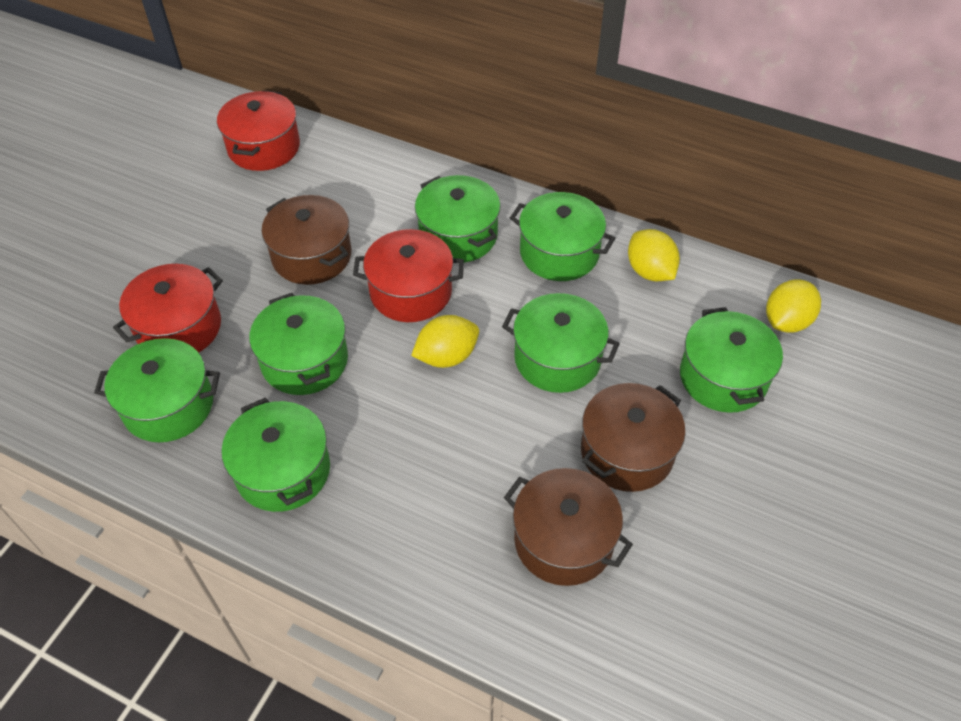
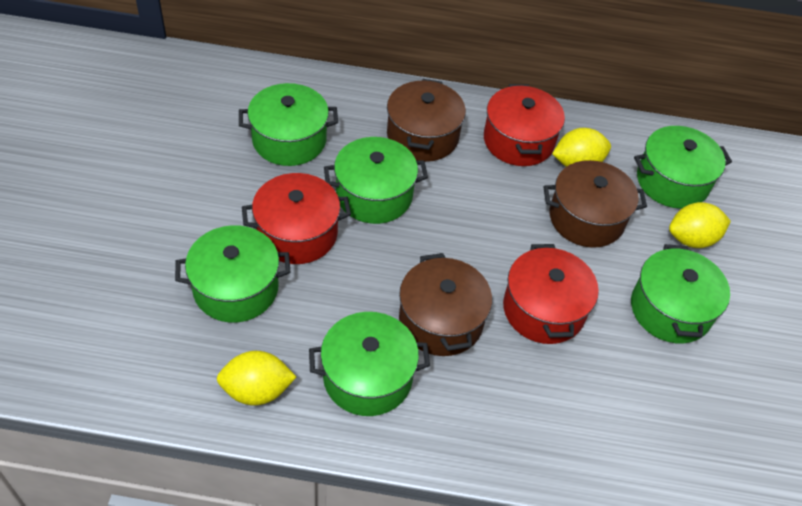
green pot: [94,338,220,442] [222,397,330,512] [249,293,348,395] [415,175,501,263] [502,293,620,393] [510,192,615,281] [680,307,783,413] = 7 -> [175,225,290,323] [239,83,338,166] [309,312,430,416] [324,137,428,224] [631,244,730,343] [634,126,732,209] = 6

